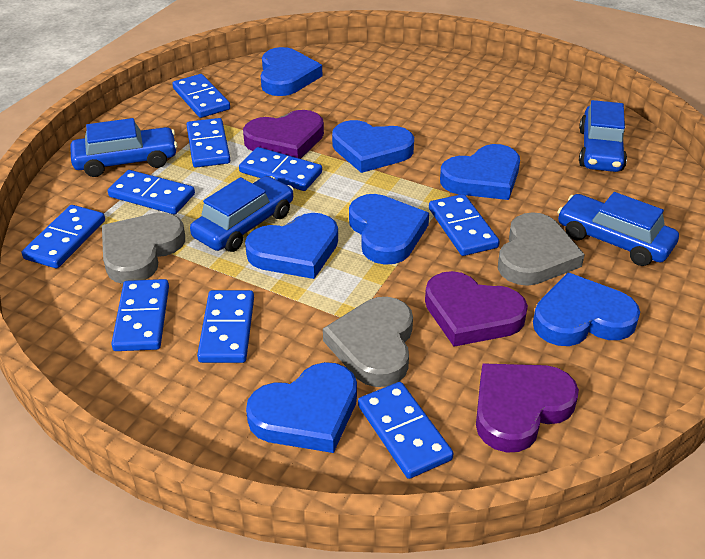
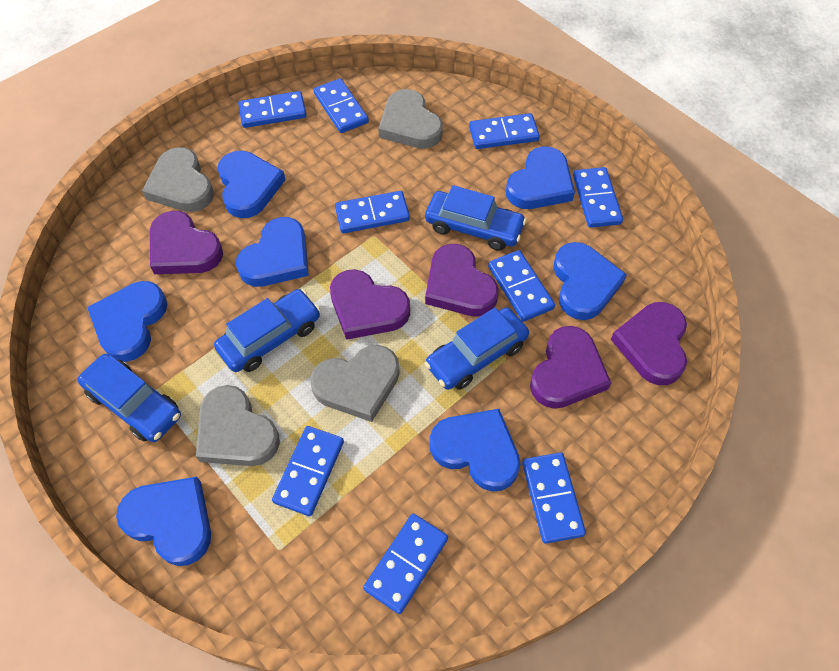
grey heart: [102,213,185,284] [323,297,413,387] [498,212,585,286] = 3 -> [142,147,214,212] [196,385,280,466] [310,345,400,422] [378,89,443,149] = 4
purple heart: [243,110,324,159] [425,271,528,347] [476,363,579,453] = 3 -> [150,211,223,274] [330,269,410,340] [425,244,498,316] [530,326,611,409] [611,302,687,385] = 5

